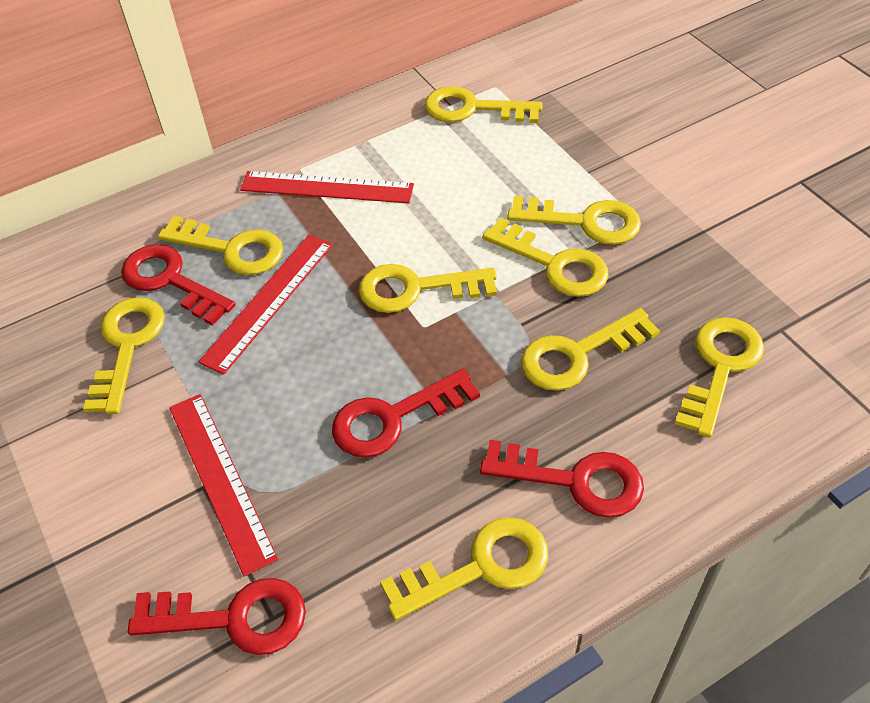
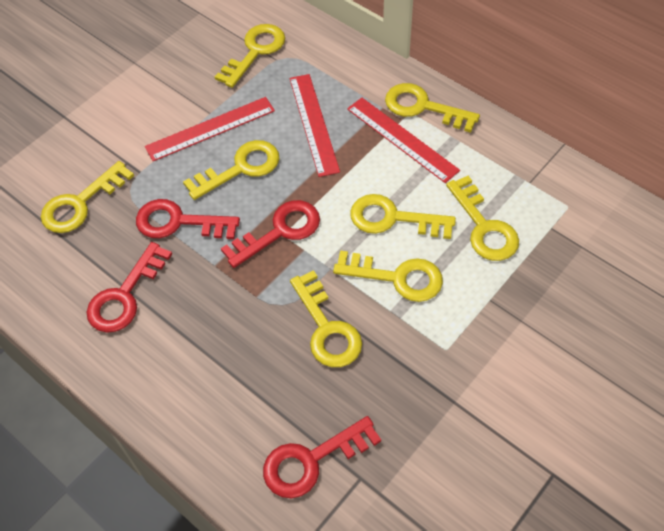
yellow key: [83,297,165,414] [158,216,283,275] [359,264,497,313] [380,517,548,621] [424,86,543,123] [482,217,609,297] [507,196,641,245] [521,308,660,391] [675,317,764,438] = 9 -> [41,161,134,233] [183,140,279,200] [215,24,285,88] [290,270,362,367] [333,251,443,302] [350,194,456,239] [385,83,480,133] [446,176,519,261] = 8

